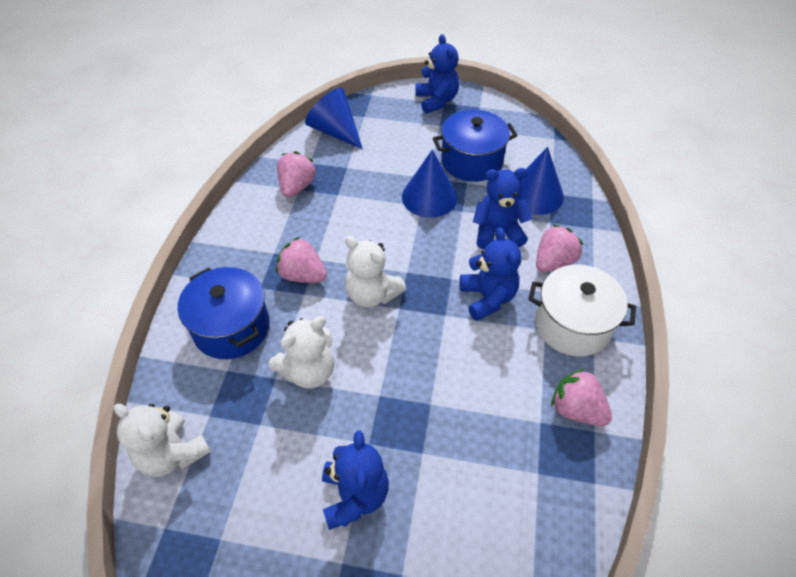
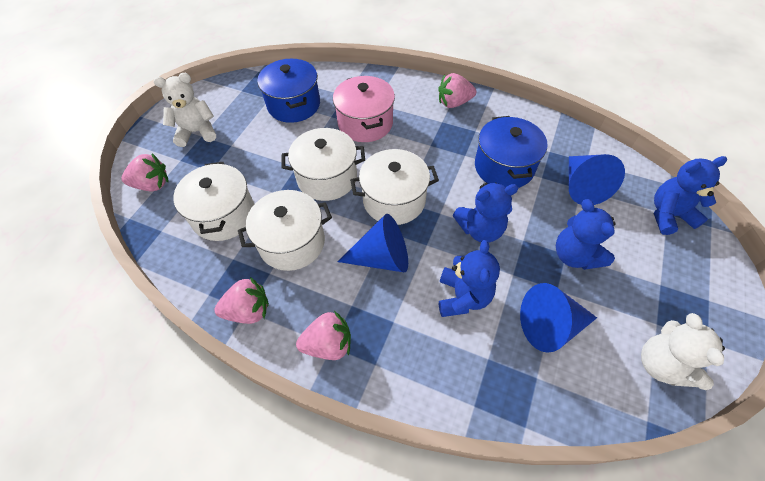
pink pot: none = 0 -> [333,76,395,142] = 1
white pot: [528,265,636,356] = 1 -> [173,162,254,241] [238,190,332,271] [281,128,365,201] [350,149,439,225] = 4
white teddy bear: [114,404,211,477] [269,316,334,389] [345,236,407,307] = 3 -> [154,73,216,147] [641,313,725,390] = 2

